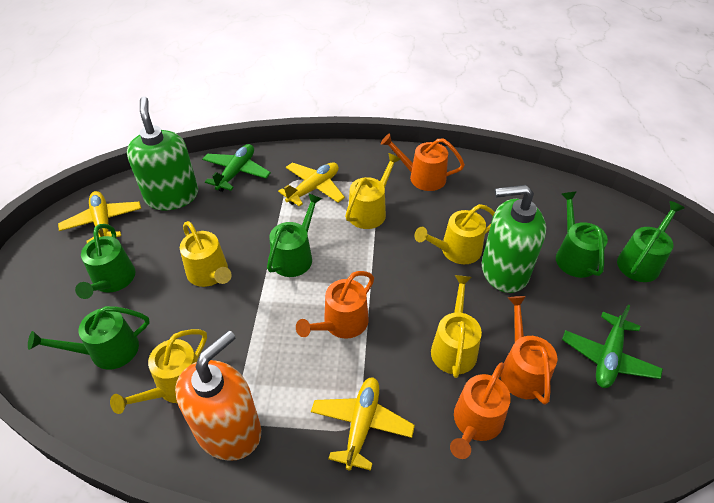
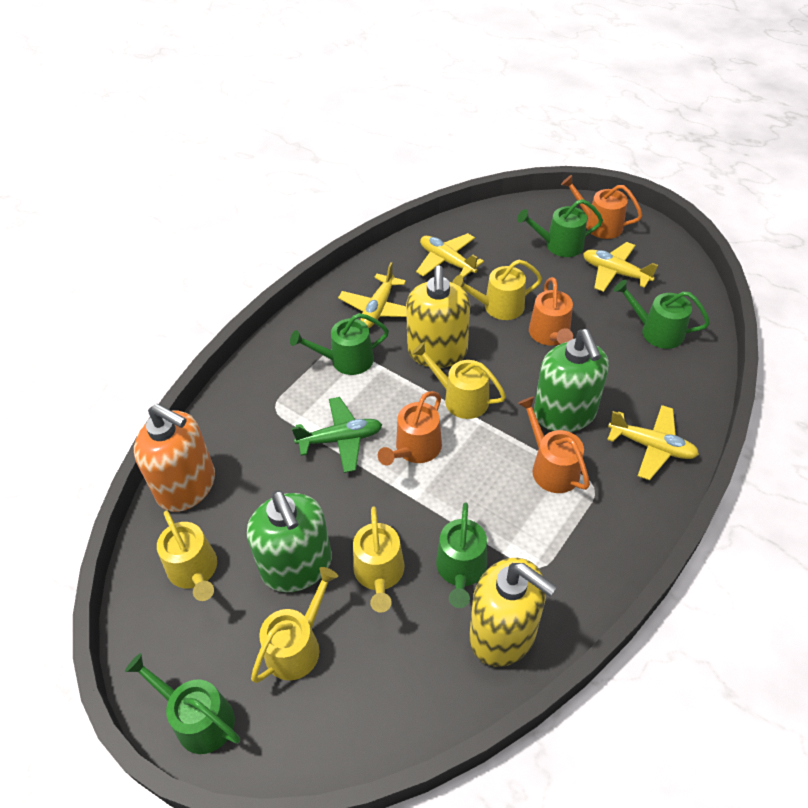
green plane: [202,144,271,192] [562,305,663,388] = 2 -> [292,397,382,473] = 1
yellow plane: [58,191,141,243] [278,163,345,207] [311,377,415,471] = 3 -> [338,262,406,328] [416,233,484,278] [583,242,658,292] [607,405,699,480] = 4
yellow soap dispenser: none = 0 -> [406,265,470,368] [469,558,557,667] = 2

